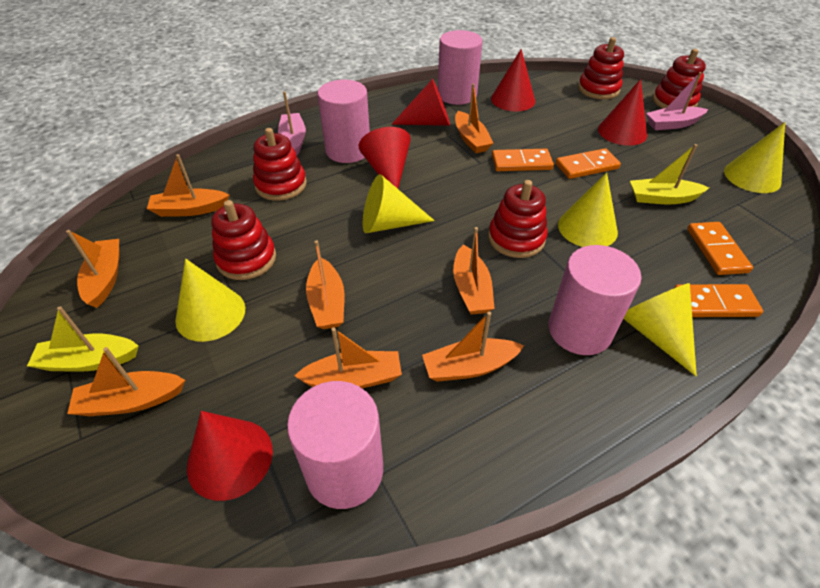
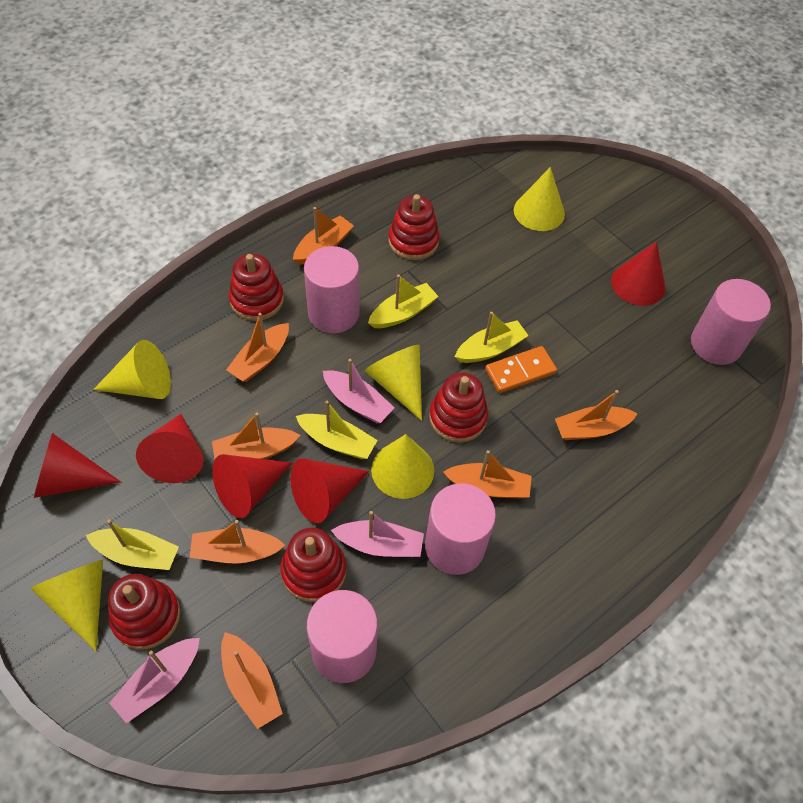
orange boat: [66,230,119,308] [67,347,185,416] [147,154,229,217] [294,328,402,388] [306,240,344,329] [422,312,524,382] [453,227,495,315] [455,84,494,153] = 8 -> [190,520,285,564] [212,412,300,459] [221,632,283,729] [226,313,289,382] [293,207,354,265] [443,450,532,499] [555,390,638,440] = 7
orange domino: [492,149,554,171] [556,148,621,179] [674,284,763,317] [687,222,753,275] = 4 -> [485,346,557,393] = 1
pink boat: [278,92,306,156] [646,72,708,130] = 2 -> [109,638,200,723] [323,359,395,423] [331,511,424,557] = 3
yellow boat: [27,306,139,372] [630,144,709,205] = 2 -> [86,520,179,570] [296,401,378,459] [368,275,439,328] [455,312,529,363] = 4

